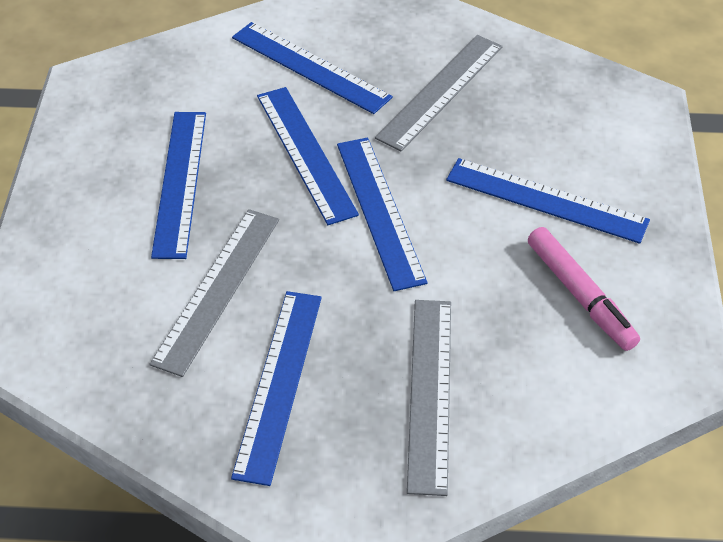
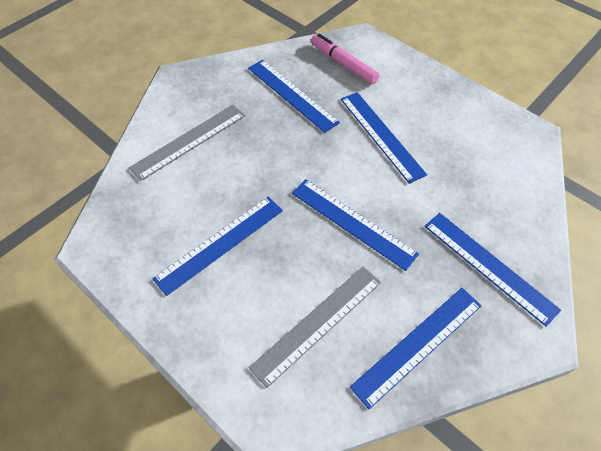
grey ruler: [149,209,279,377] [375,35,503,151] [407,300,451,496] = 3 -> [129,105,245,181] [249,267,381,388] = 2

